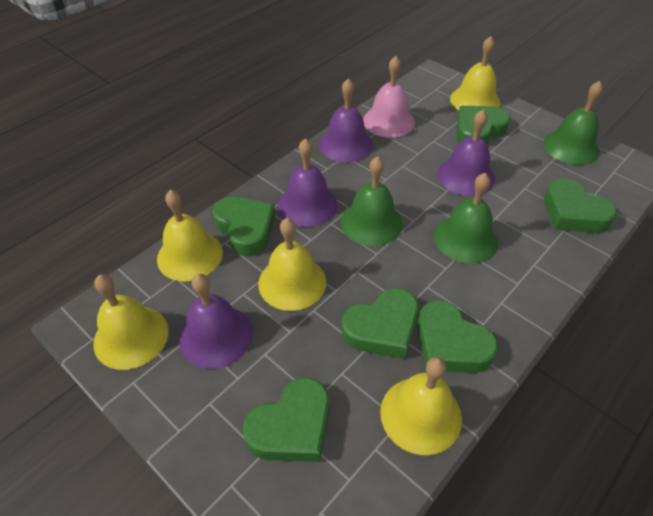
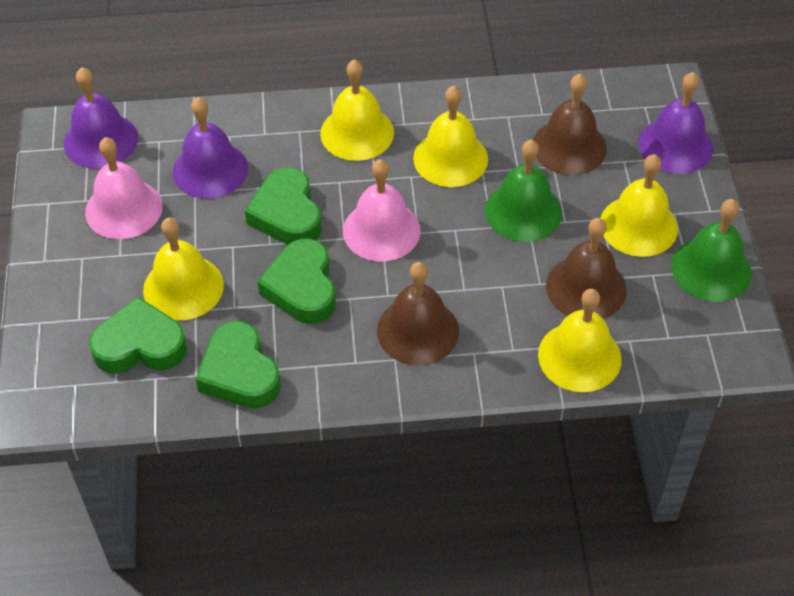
brown bell: none = 0 -> [377,262,459,365] [533,74,607,175] [546,218,627,319] = 3
green bell: [341,156,403,246] [434,173,498,264] [543,81,603,165] = 3 -> [485,140,562,242] [671,199,752,302] = 2
green heart: [213,197,275,256] [243,377,329,462] [342,288,419,359] [417,300,498,373] [456,106,511,144] [544,178,617,233] = 6 -> [89,297,187,374] [196,321,281,408] [245,167,322,245] [257,239,336,324] = 4
pink bell: [363,56,415,138] = 1 -> [85,137,162,239] [343,159,421,262] = 2
purple bell: [179,274,253,369] [278,138,338,227] [319,78,373,162] [437,110,495,196] = 4 -> [64,67,138,169] [173,97,248,199] [638,72,713,174] = 3

